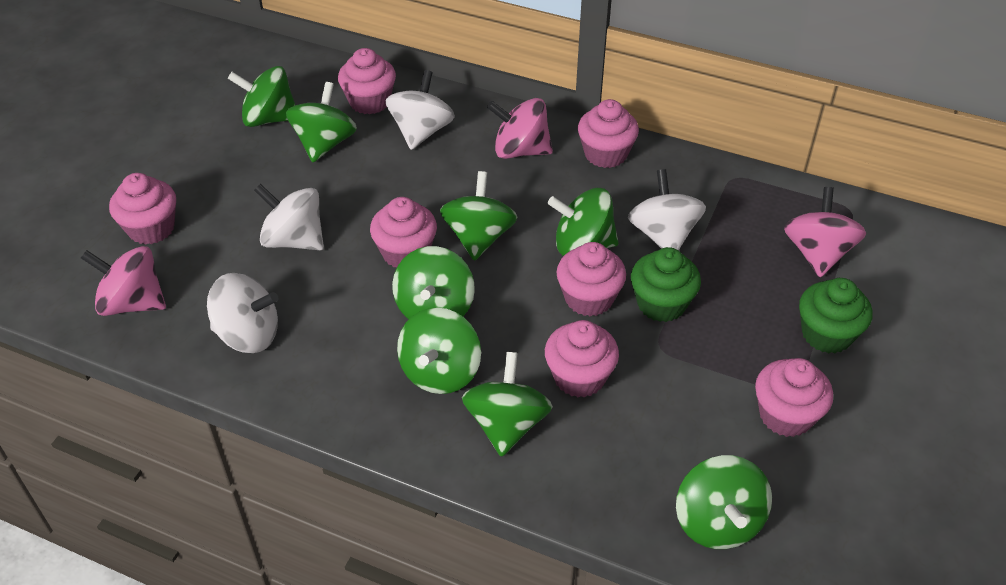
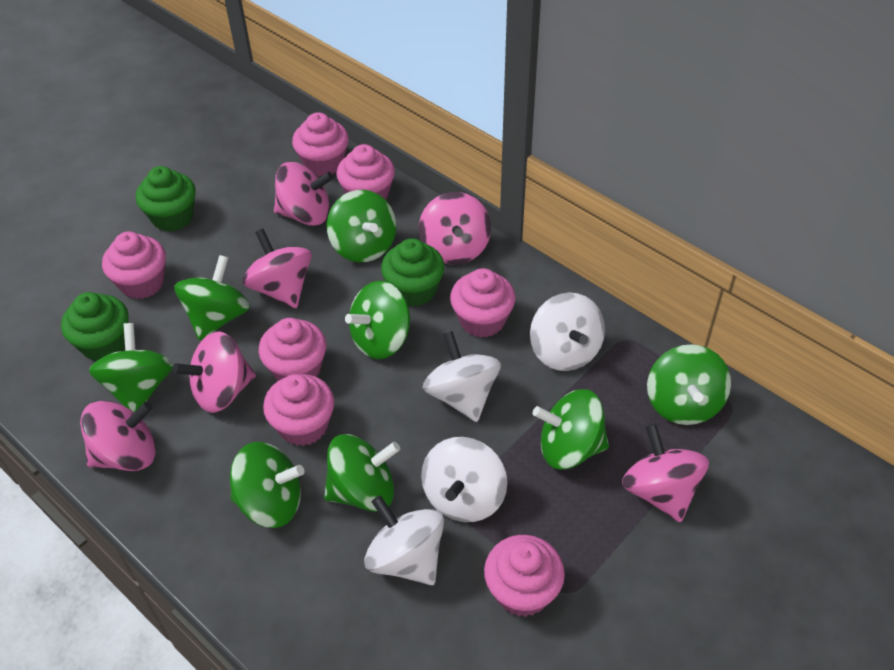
green cupcake: [631,247,701,322] [799,278,872,353] = 2 -> [61,292,129,361] [136,166,196,232] [381,238,445,307] = 3
pink spinning top: [81,246,166,316] [487,98,553,159] [784,187,866,277] = 3 -> [80,401,156,471] [173,331,256,413] [242,229,312,308] [274,162,334,226] [419,192,491,264] [622,424,709,523] = 6

